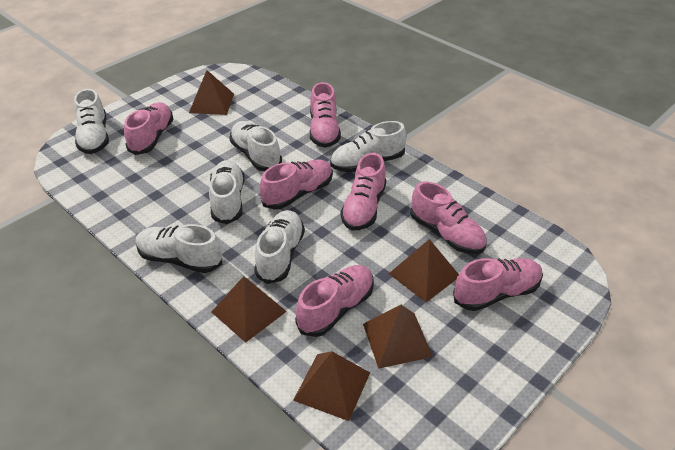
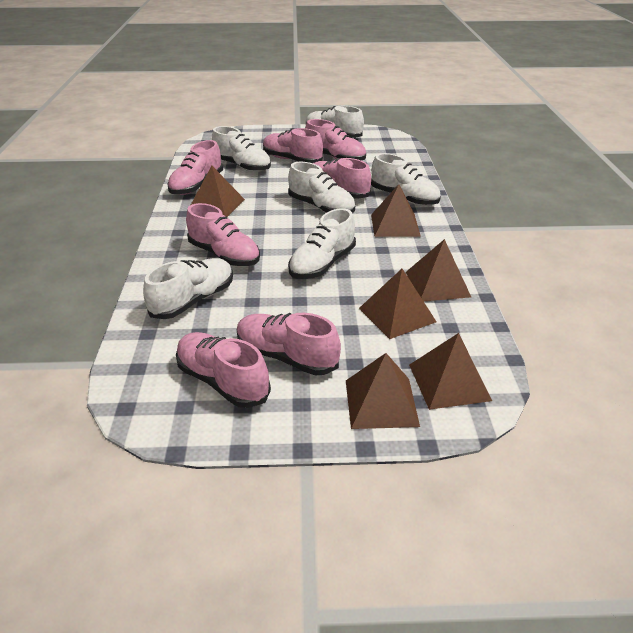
brown pyramid: [189,70,234,115] [212,276,287,343] [293,351,370,421] [363,305,433,369] [389,239,459,303] = 5 -> [191,166,245,217] [346,353,420,429] [359,269,436,339] [371,184,421,237] [406,239,471,301] [409,333,492,410] = 6

